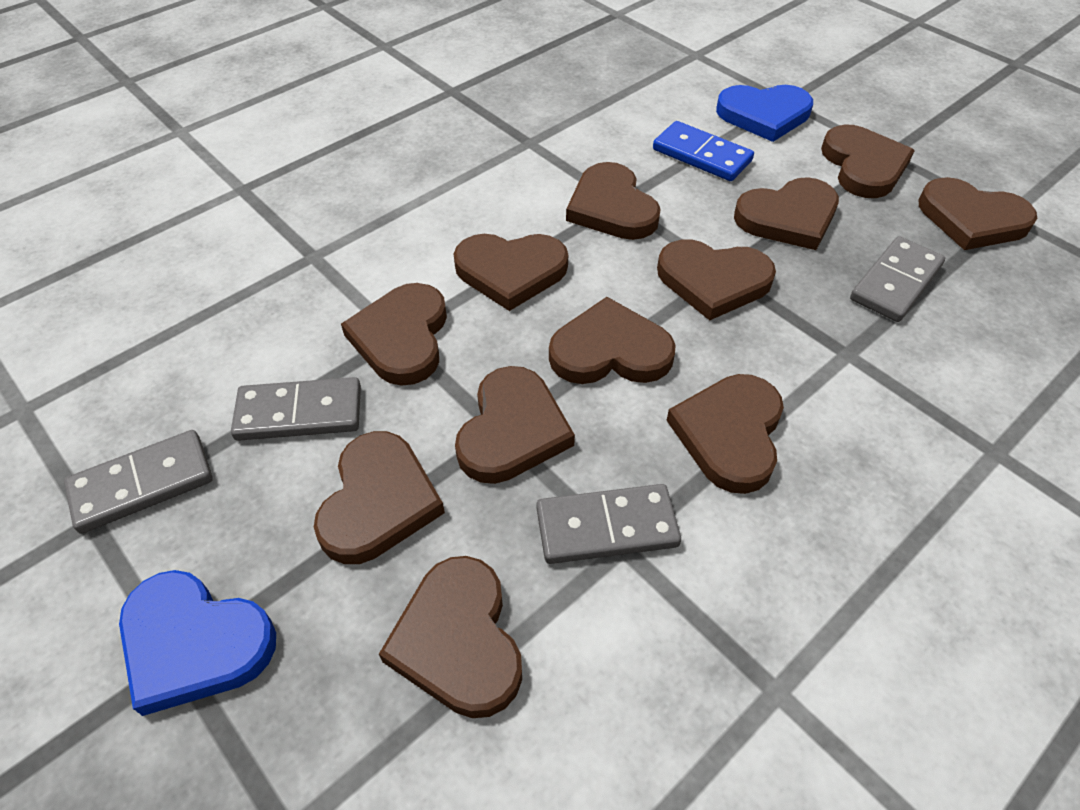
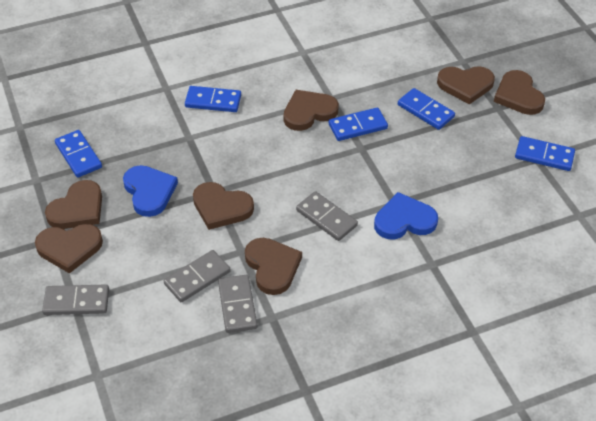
blue domino: [653,121,754,181] = 1 -> [55,130,102,178] [185,86,241,112] [329,107,388,141] [398,88,455,130] [515,136,575,171] = 5
brown heart: [314,431,445,564] [341,283,447,386] [379,556,522,718] [454,234,568,311] [455,366,575,484] [549,297,676,384] [566,162,661,240] [657,239,776,321] [666,374,784,494] [734,177,839,250] [821,124,915,198] [919,177,1037,250] = 12 -> [35,224,103,274] [45,180,102,229] [193,182,254,230] [245,238,302,295] [284,90,339,131] [437,66,495,104] [494,70,545,115] = 7

